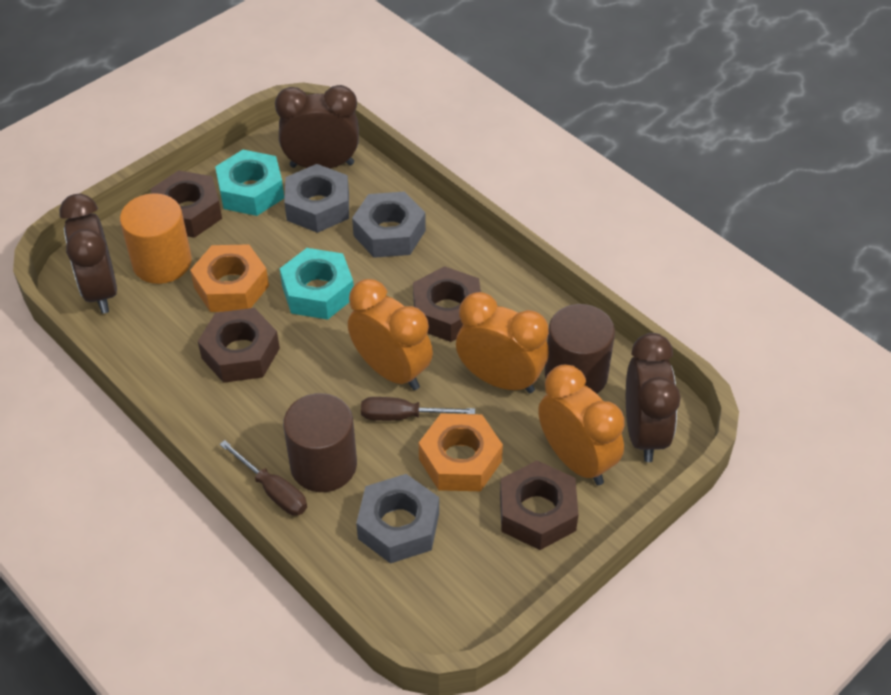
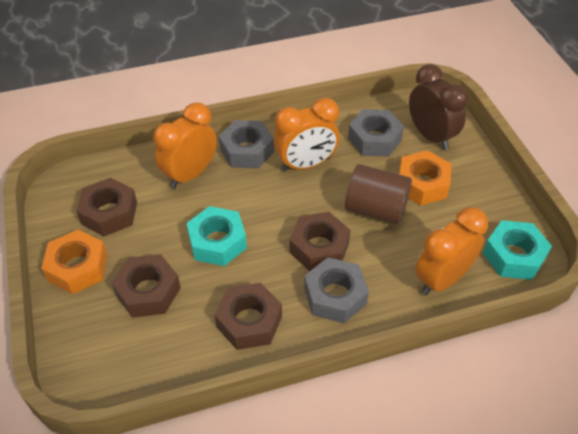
brown clock: [59,194,117,314] [275,85,359,168] [626,333,681,462] = 3 -> [409,64,468,150] = 1
brown cylinder: [283,393,357,492] [545,304,615,394] = 2 -> [345,164,412,224] = 1
brown screwdriver: [219,440,307,516] [361,397,475,421] = 2 -> none = 0
orange cylinder: [120,193,192,284] = 1 -> none = 0

